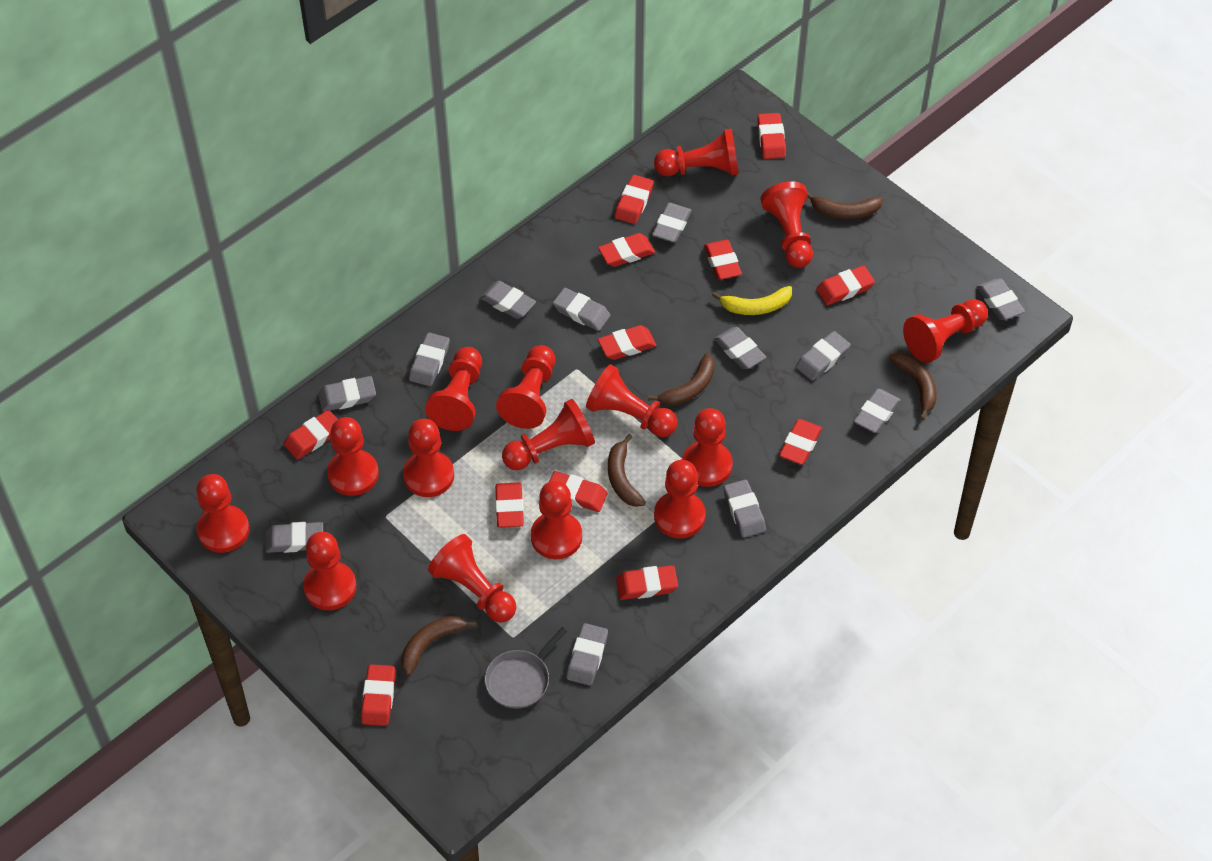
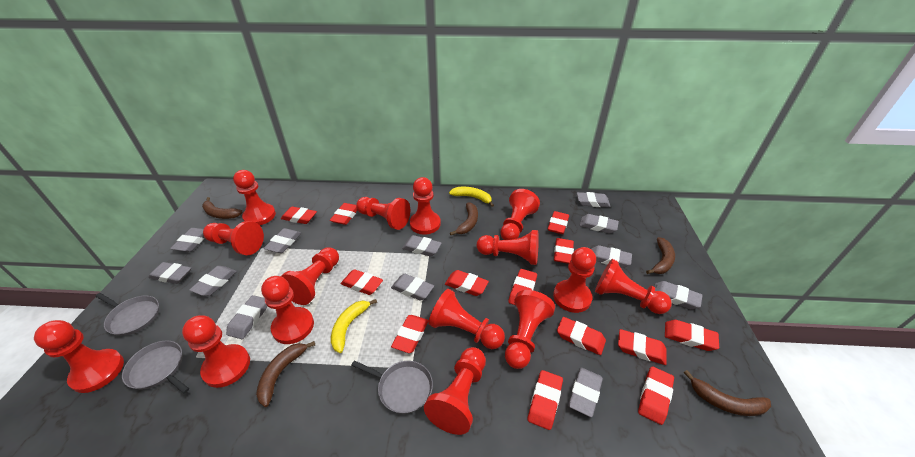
grey pan: [485,627,567,709] = 1 -> [95,293,159,336] [122,340,189,394] [351,360,433,414] = 3
red eraser: [284,410,338,460] [361,664,395,726] [495,482,524,528] [549,471,608,512] [598,233,655,267] [598,325,656,360] [615,175,654,224] [616,565,678,600] [704,240,742,280] [758,113,786,159] [779,419,822,465] [816,266,875,305] = 12 -> [281,206,317,224] [330,203,358,225] [341,269,383,295] [391,315,429,353] [445,270,489,296] [509,269,537,305] [528,370,563,430] [548,211,569,234] [554,238,574,264] [557,317,606,355] [618,329,667,365] [638,366,674,425] [665,320,719,351] = 13
yellow banana: [712,286,792,315] = 1 -> [331,299,377,353] [449,187,494,207] = 2

